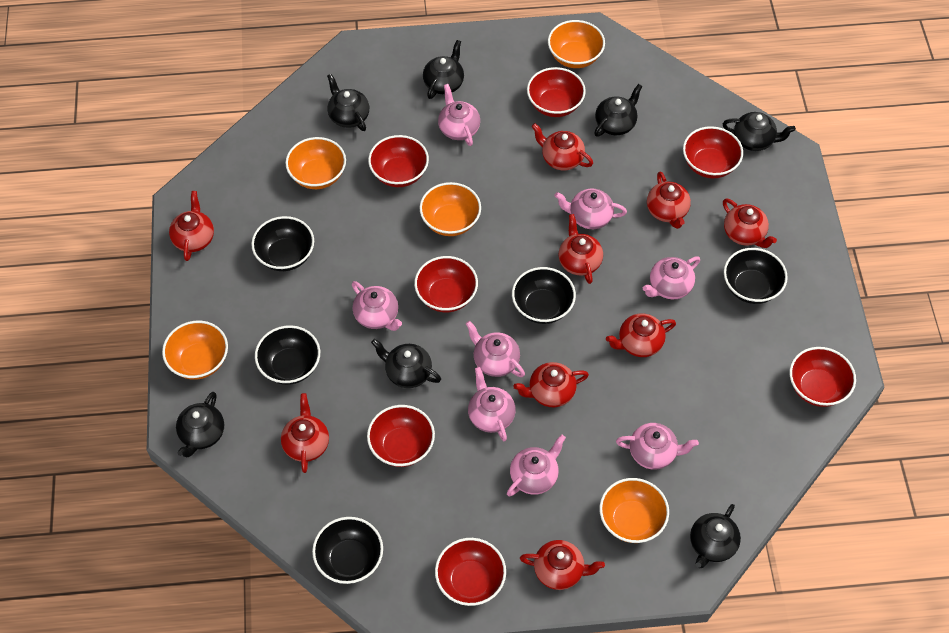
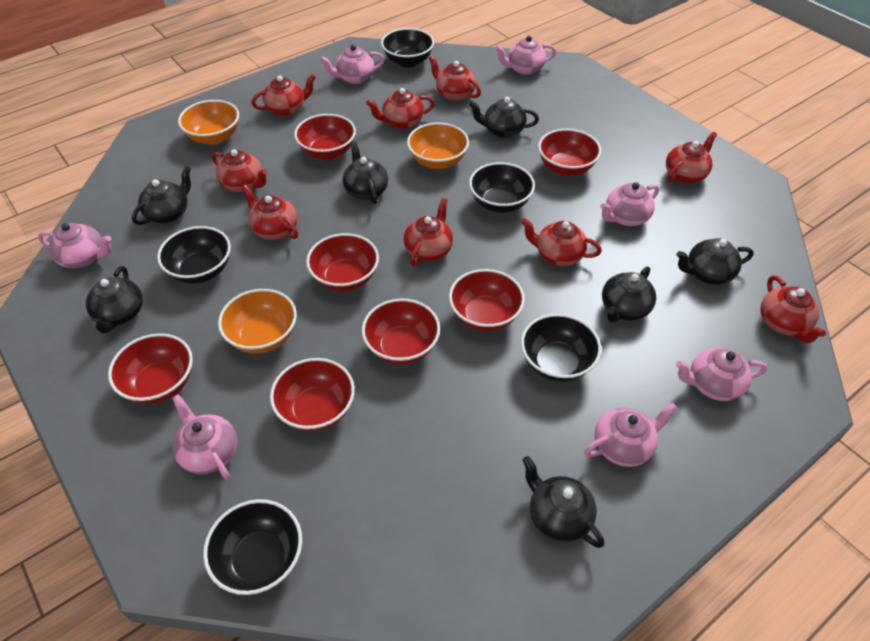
orange bowl: [162,321,228,380] [285,137,346,189] [420,182,481,236] [548,20,605,68] [599,478,669,543] = 5 -> [178,100,239,145] [218,289,297,354] [407,122,469,169] = 3
pink teapot: [352,281,402,331] [438,84,480,146] [466,321,525,377] [468,367,516,441] [507,434,566,497] [555,189,627,229] [616,423,699,470] [643,256,700,299] = 8 -> [38,223,111,268] [172,394,237,480] [320,44,384,84] [495,36,556,75] [584,403,678,467] [600,182,659,226] [676,347,767,401] = 7

